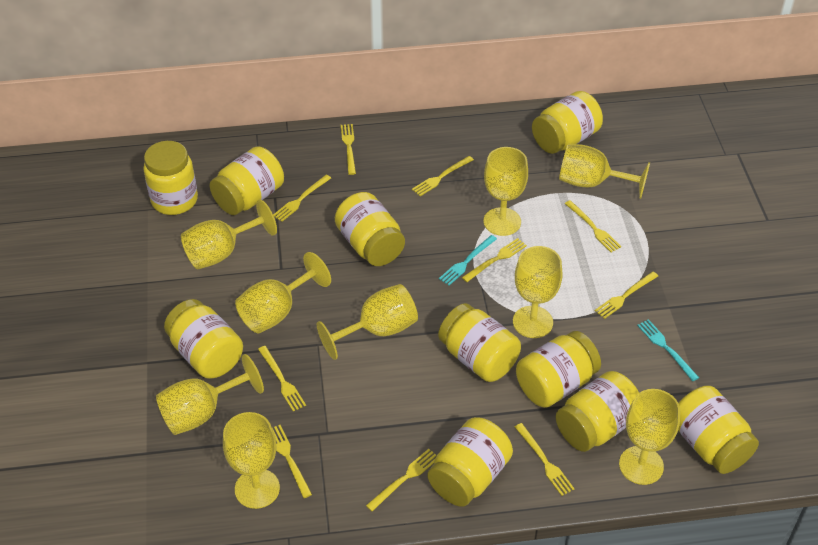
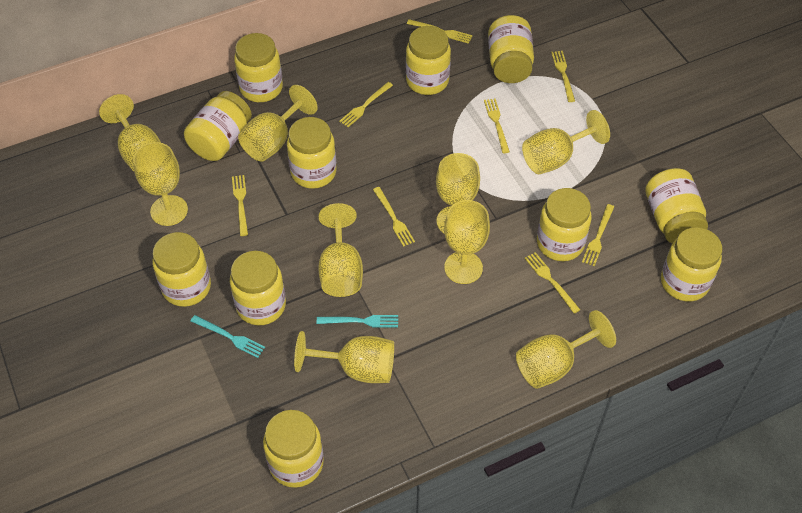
yellow fork: [258,346,306,411] [272,425,312,498] [273,175,331,222] [341,124,356,175] [366,449,436,511] [412,156,474,196] [462,238,527,282] [515,423,574,496] [565,200,621,252] [595,272,658,319] = 10 -> [232,175,248,236] [339,82,393,127] [373,187,415,247] [407,19,473,44] [484,99,510,153] [525,252,580,314] [551,51,575,102] [582,204,614,266] = 8
yellow jar: [144,141,198,215] [164,299,243,379] [210,146,284,215] [335,192,405,266] [428,417,513,507] [438,303,521,382] [516,331,601,408] [532,91,603,154] [556,371,639,452] [678,386,759,474] = 10 -> [152,232,211,307] [184,91,252,161] [230,251,286,325] [234,33,283,102] [263,410,324,488] [287,117,337,189] [406,26,451,95] [488,15,534,83] [537,188,592,261] [645,168,708,243] [661,227,722,302] = 11

